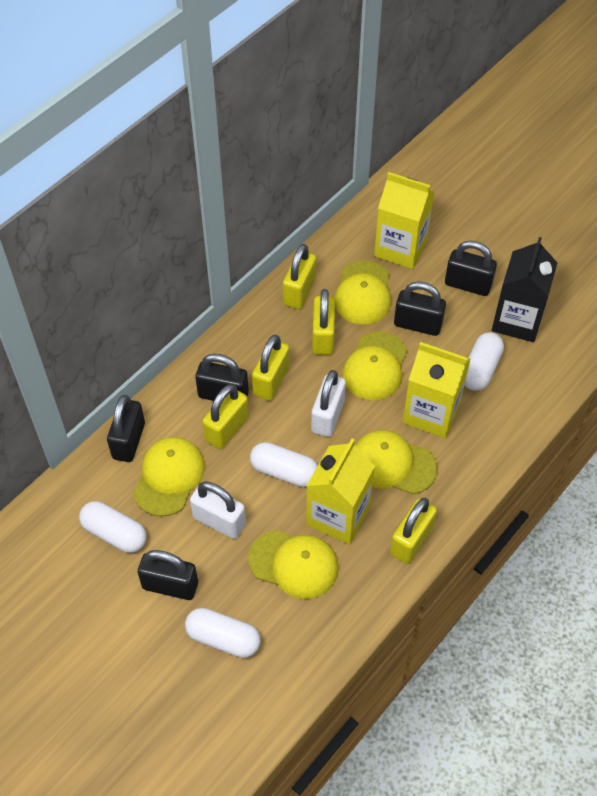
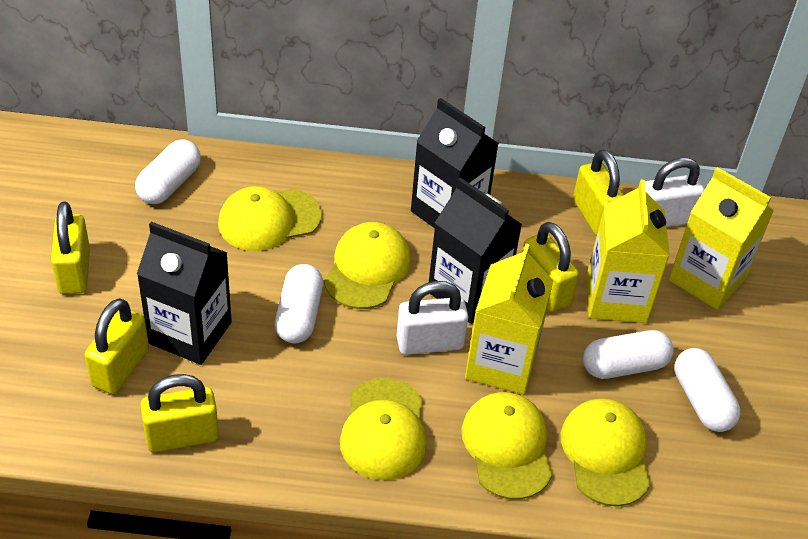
black carton: [492,237,557,342] = 1 -> [137,222,232,365] [411,98,499,228] [429,177,522,324] = 3
black padlock: [107,395,145,462] [138,550,198,600] [195,354,249,401] [394,281,446,336] [445,241,497,296] = 5 -> none = 0

